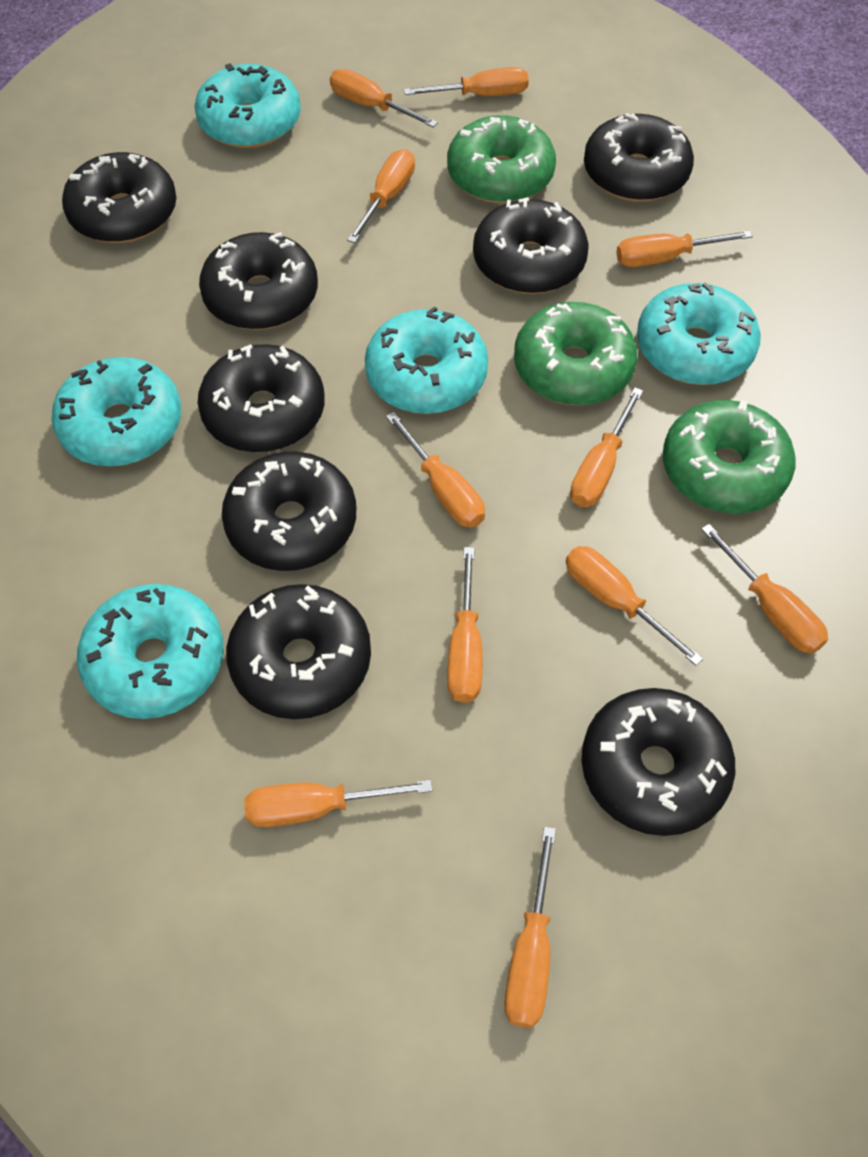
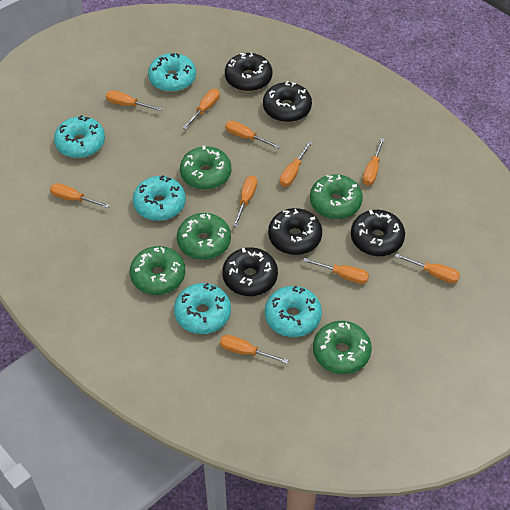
black donut: [62,152,177,243] [198,344,324,452] [199,232,318,330] [222,452,356,571] [226,584,371,719] [473,197,589,294] [581,688,735,836] [584,113,694,202] = 8 -> [222,247,278,296] [225,53,272,91] [263,81,312,122] [268,208,322,255] [351,210,405,256] = 5
green donut: [447,115,556,204] [514,302,637,406] [663,400,795,514] = 3 -> [130,246,185,295] [177,213,231,260] [180,146,231,190] [310,174,363,219] [313,321,372,374] = 5
orange screwdriver: [244,780,432,827] [330,69,438,127] [347,149,415,243] [386,412,485,528] [404,67,529,96] [447,547,482,703] [505,827,556,1028] [566,546,703,666] [570,387,643,507] [616,230,753,267] [701,524,828,654] = 11 -> [50,183,110,208] [106,90,162,111] [183,89,220,129] [220,335,288,364] [225,121,281,149] [233,176,257,227] [280,141,312,187] [303,258,369,284] [363,138,384,185] [394,253,460,283] = 10

